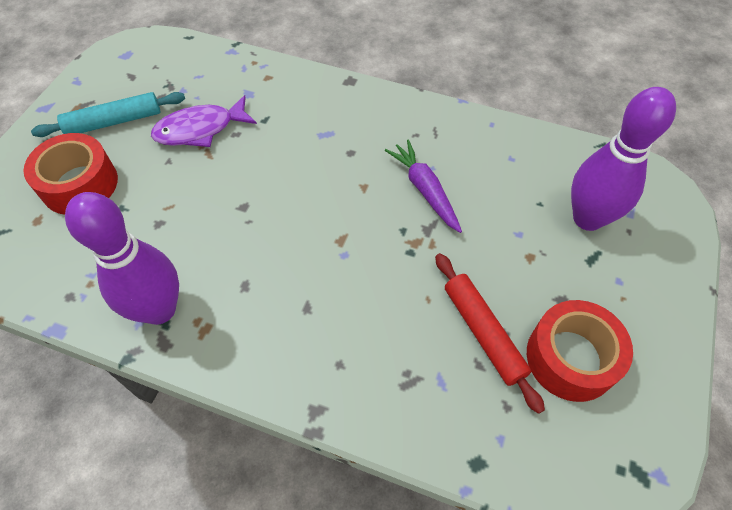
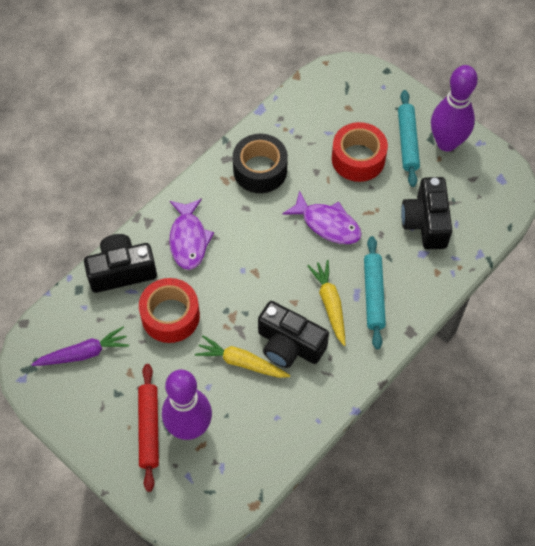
black camera: none = 0 -> [84,234,157,293] [258,301,329,368] [401,177,452,249] = 3
black tape: none = 0 -> [233,134,288,193] = 1
purple fish: [151,95,257,147] = 1 -> [169,199,214,270] [282,190,362,244] = 2
turquoise rolling pin: [31,92,185,137] = 1 -> [364,236,386,349] [398,90,420,187] = 2
yellow carrot: none = 0 -> [195,335,290,378] [307,260,346,346] = 2

